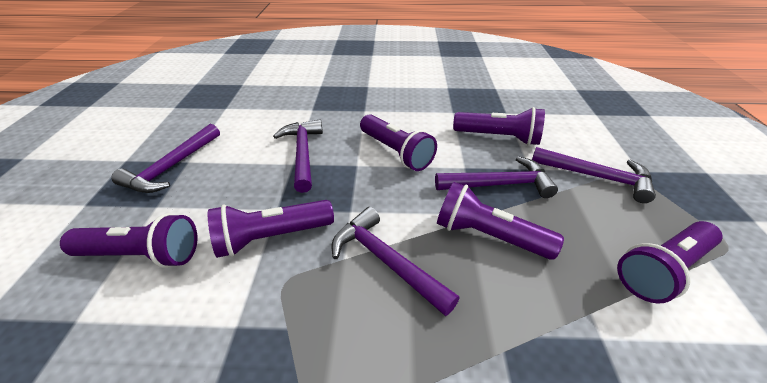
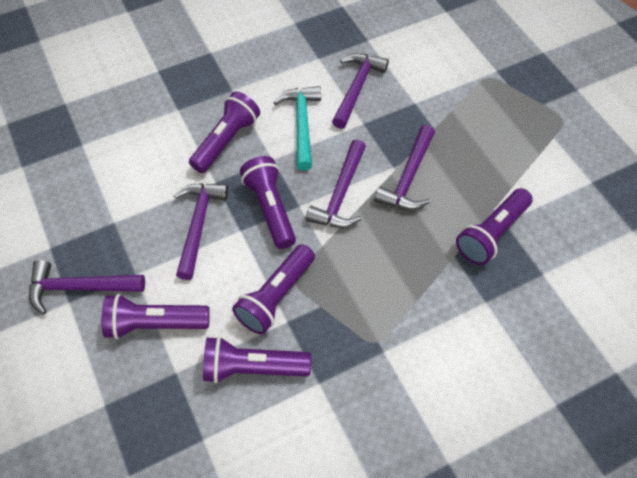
turquoise hammer: none = 0 -> [273,86,321,171] = 1

